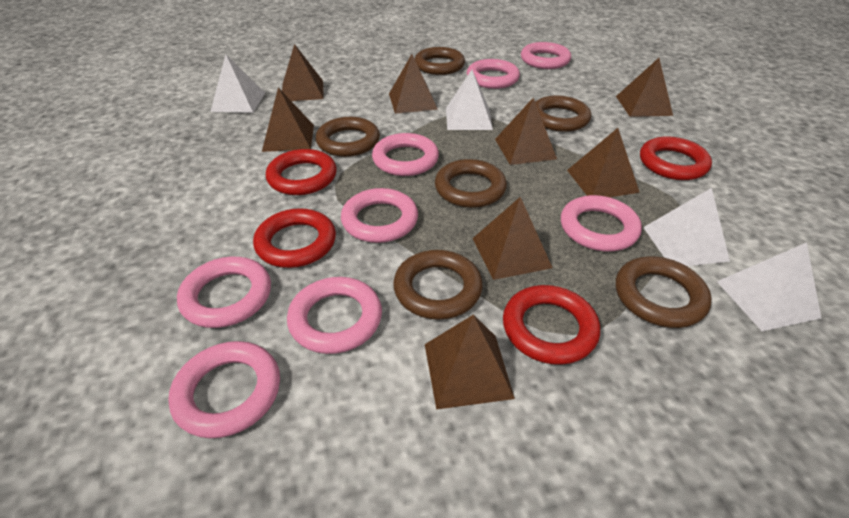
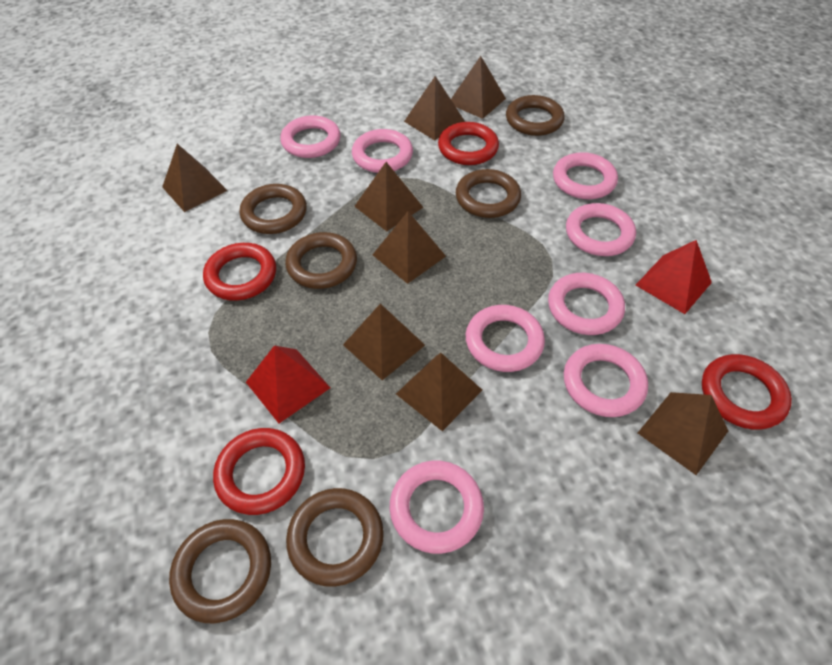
red pyramid: none = 0 -> [246,345,330,423] [636,240,712,314] = 2
white pyramid: [210,55,265,113] [446,70,493,130] [643,188,730,266] [717,242,821,331] = 4 -> none = 0

